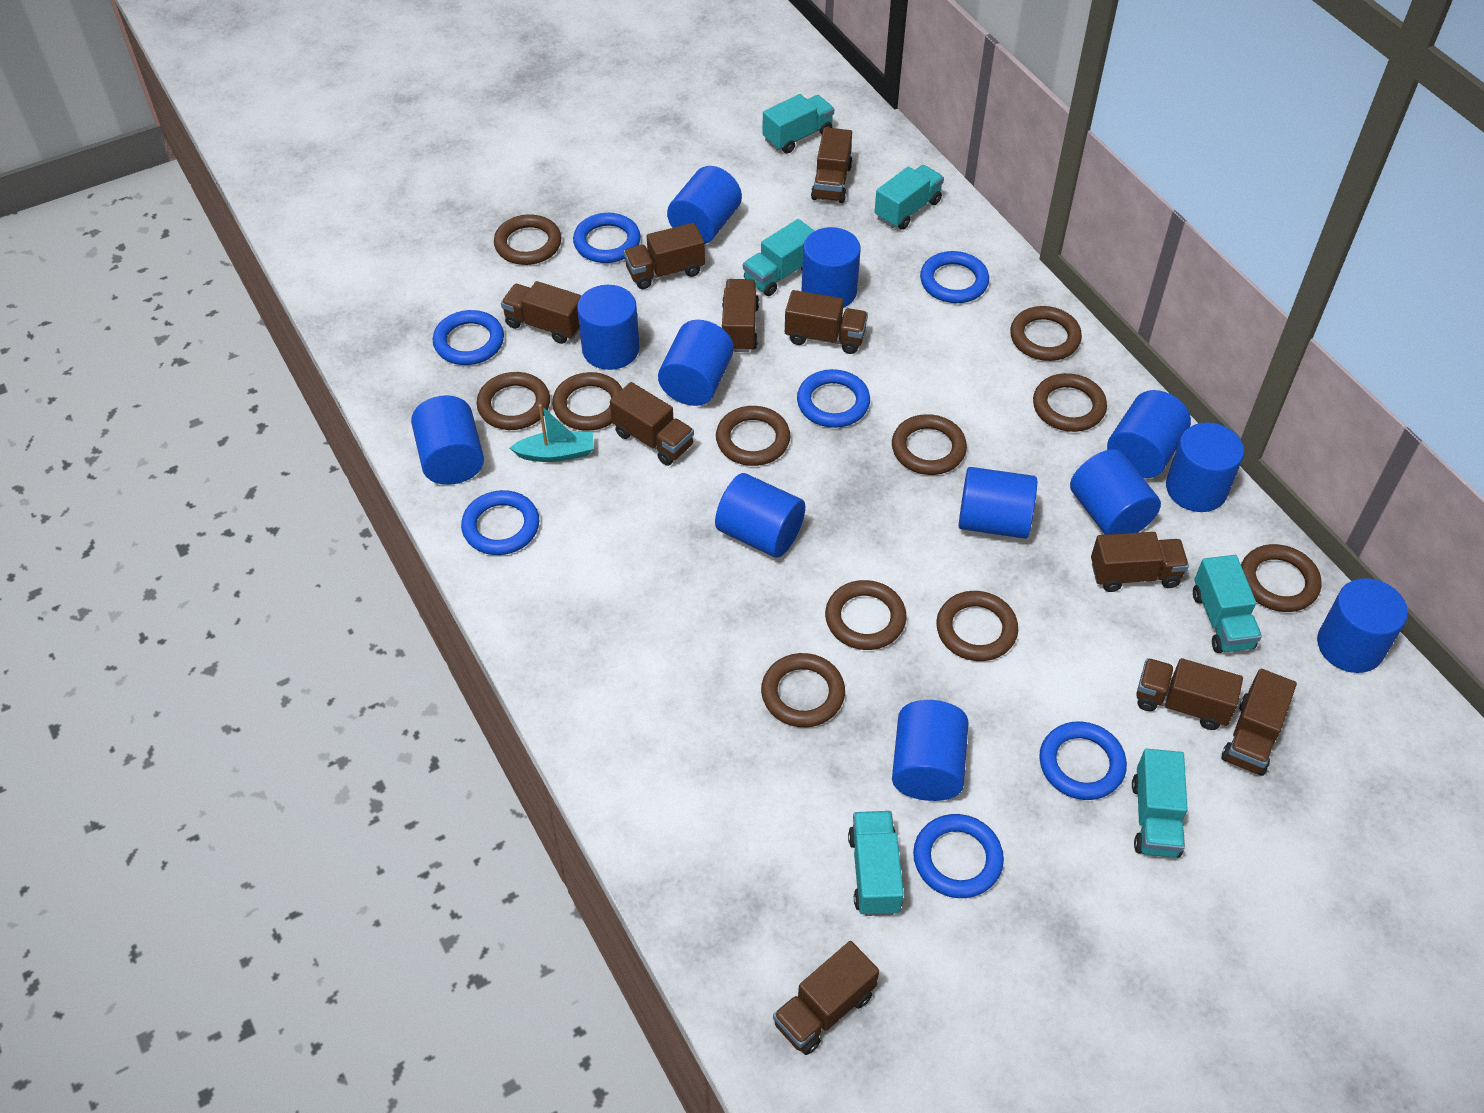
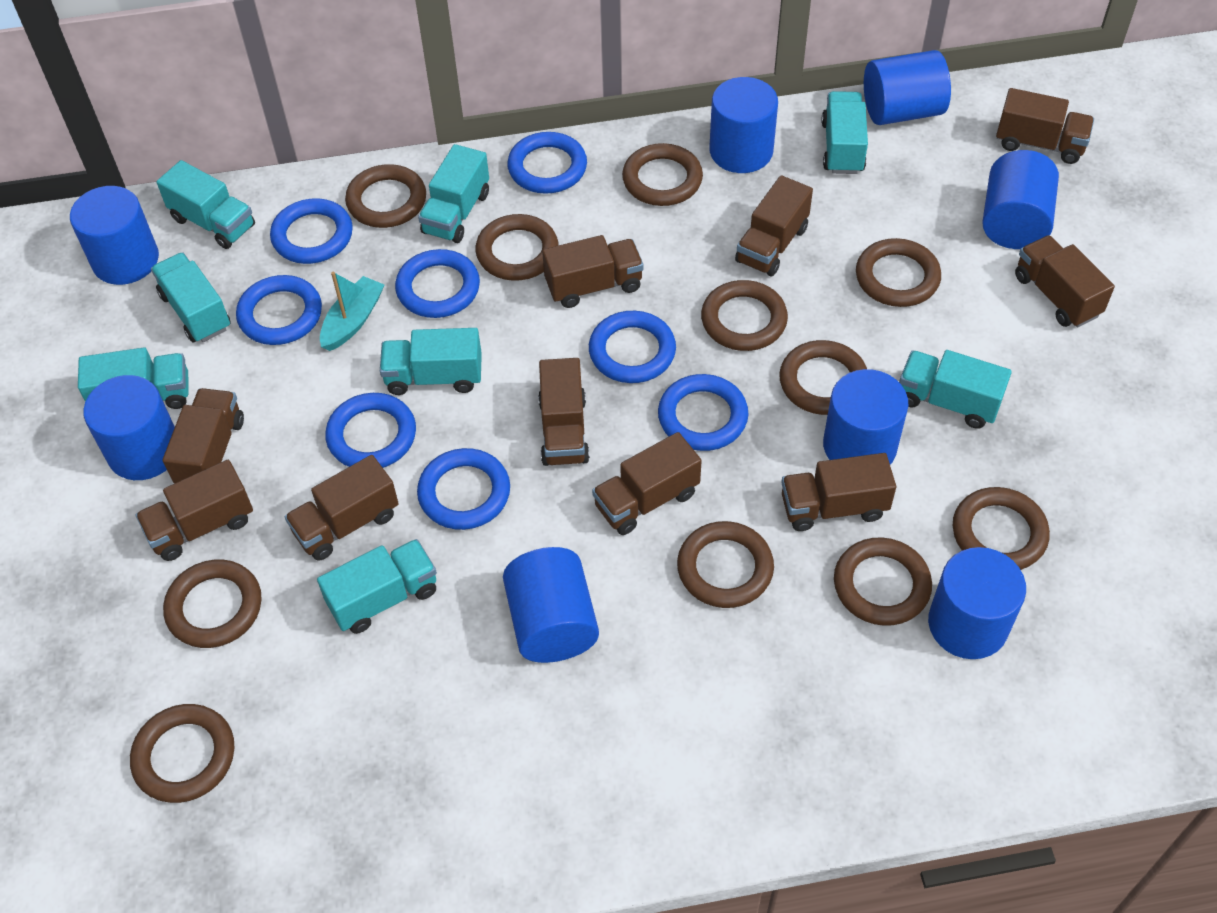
blue cylinder: [411,395,484,485] [577,285,640,370] [658,320,734,406] [667,166,742,244] [715,473,805,558] [801,227,861,308] [892,700,969,801] [959,467,1037,539] [1070,449,1161,535] [1107,390,1191,478] [1166,422,1244,512] [1317,578,1408,673] = 12 -> [70,186,159,285] [83,375,175,480] [503,547,599,663] [709,77,778,173] [823,369,908,464] [864,50,951,125] [928,547,1026,659] [982,150,1059,249] = 8
blue ring: [433,310,504,365] [461,490,539,555] [573,213,641,263] [797,369,870,428] [913,814,1004,898] [920,251,989,303] [1039,722,1127,800] = 7 -> [236,275,322,345] [270,198,353,264] [325,393,416,468] [395,249,480,318] [417,448,510,530] [507,132,587,194] [589,311,676,383] [658,374,748,451] = 8
turquoise truck: [743,219,814,296] [762,94,834,154] [848,811,904,916] [875,165,944,230] [1132,749,1188,858] [1193,555,1262,653] = 6 -> [78,348,189,409] [151,252,231,342] [157,160,255,249] [317,539,437,634] [380,328,482,395] [418,144,489,243] [821,91,868,174] [899,350,1012,429] = 8

